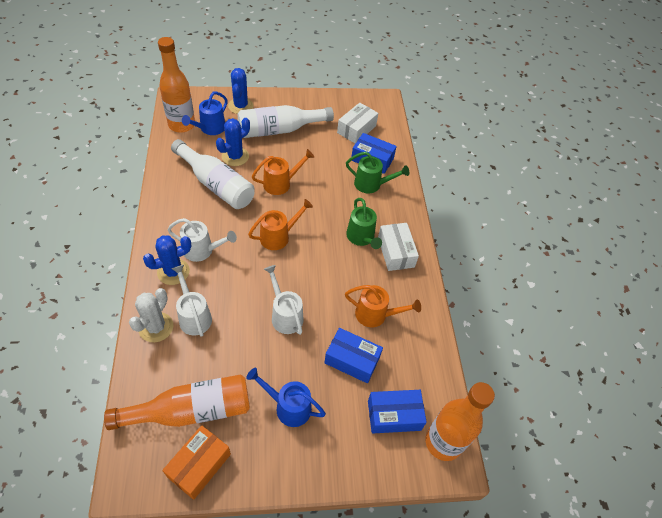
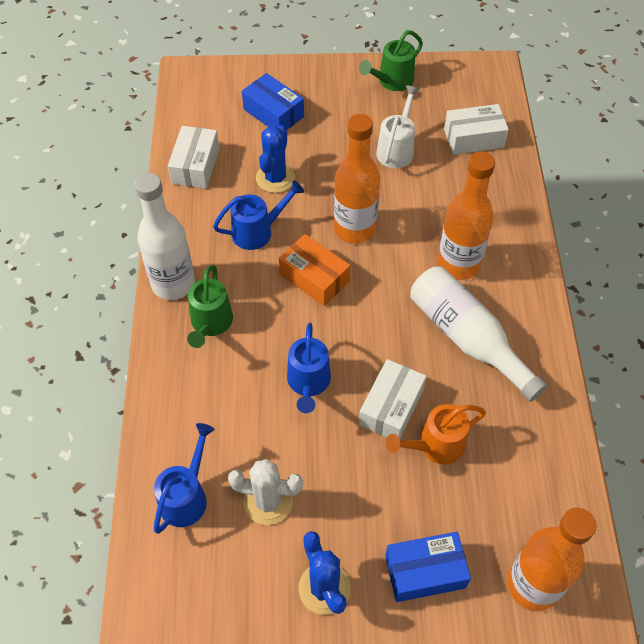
blue box: [324,328,383,383] [352,133,397,174] [368,390,427,434] = 3 -> [242,73,304,130] [385,532,471,602] = 2
blue cactus: [143,235,191,285] [216,118,250,166] [228,68,253,114] = 3 -> [256,125,295,193] [298,531,351,615] = 2
blue watering can: [182,92,228,135] [246,368,326,427] = 2 -> [154,423,214,534] [213,180,304,250] [287,323,331,413] = 3
orange watering can: [248,199,313,250] [252,149,314,195] [345,285,421,327] = 3 -> [386,404,486,464] = 1
white box: [337,103,378,144] [378,223,419,271] = 2 -> [168,126,219,189] [359,359,426,439] [444,104,509,155] = 3
white watering can: [167,218,237,262] [172,265,212,337] [264,265,304,335] = 3 -> [376,85,420,168] = 1

